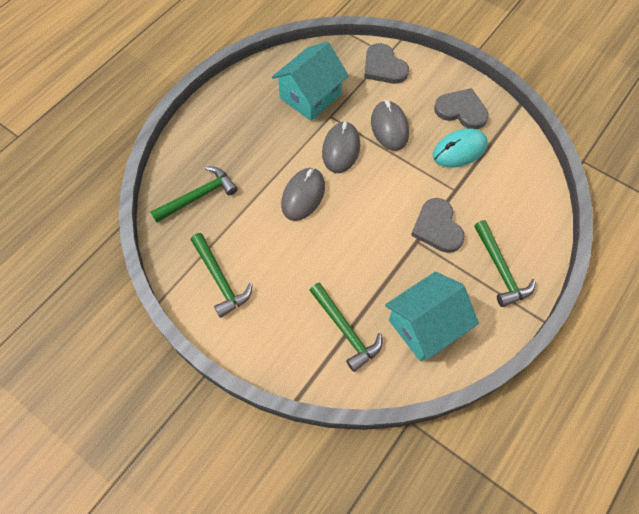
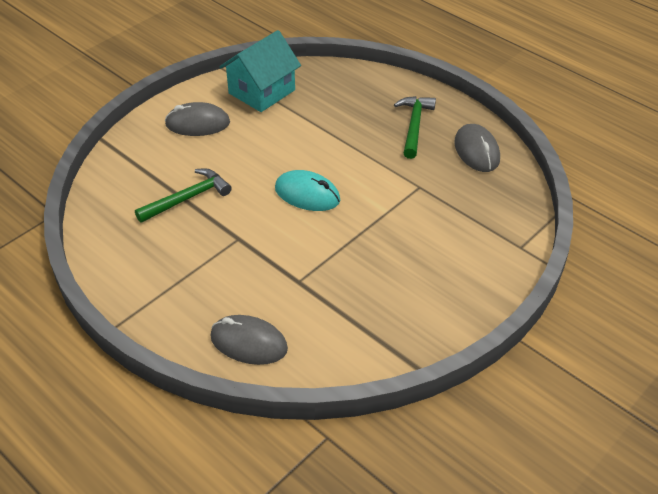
green hammer: [150,167,237,222] [191,233,253,318] [309,283,382,372] [474,220,536,307] = 4 -> [135,168,232,223] [394,96,436,159] = 2
grey heart: [364,43,409,84] [411,198,465,253] [434,88,489,129] = 3 -> none = 0
turquoise house: [272,41,349,121] [385,272,479,361] = 2 -> [219,30,301,112] = 1

